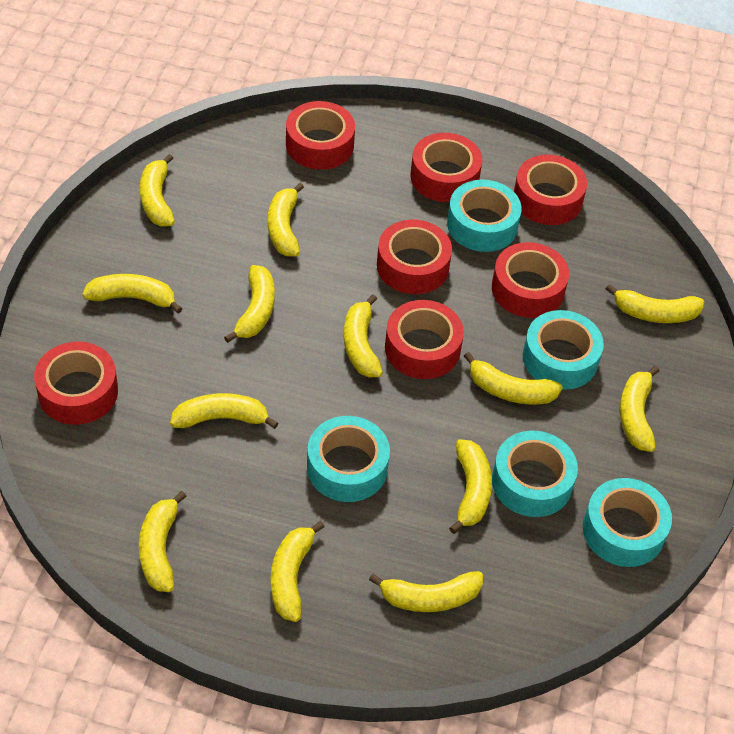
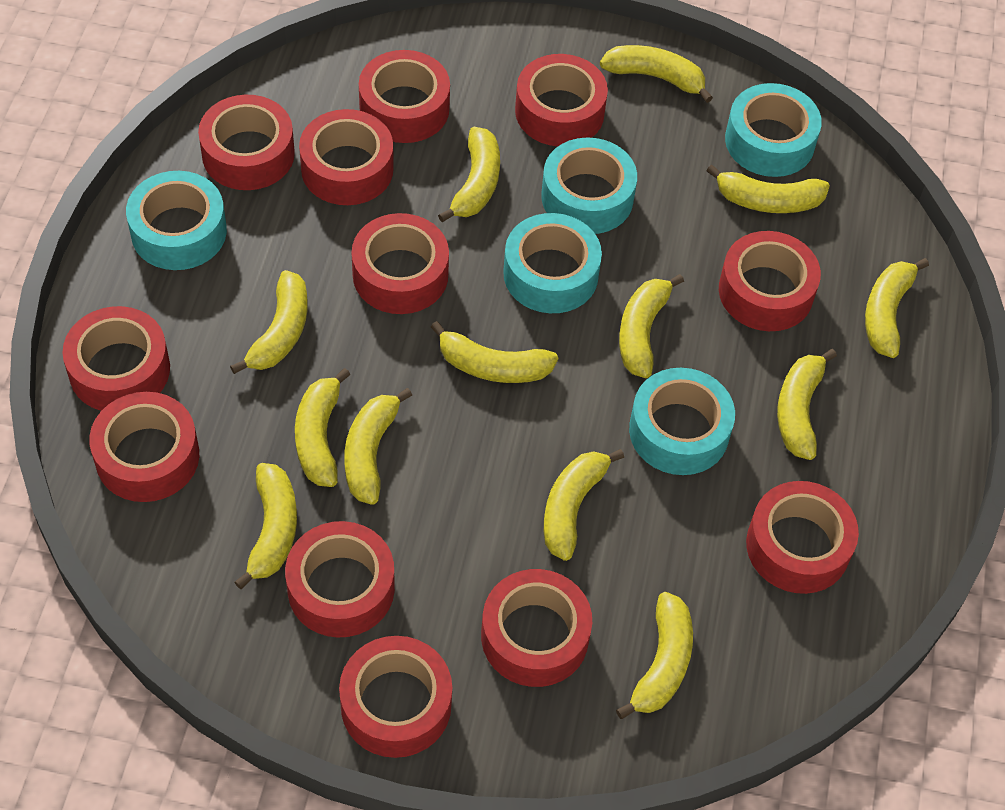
red tape: [34,342,118,425] [286,101,355,170] [377,220,452,294] [385,300,464,379] [410,133,482,202] [492,242,569,318] [514,155,587,225] = 7 -> [62,306,170,411] [89,392,199,502] [198,95,295,190] [285,521,395,638] [299,109,394,205] [339,636,452,758] [352,213,449,314] [359,50,450,143] [481,569,592,687] [515,54,608,146] [719,231,821,331] [746,481,859,594] = 12

